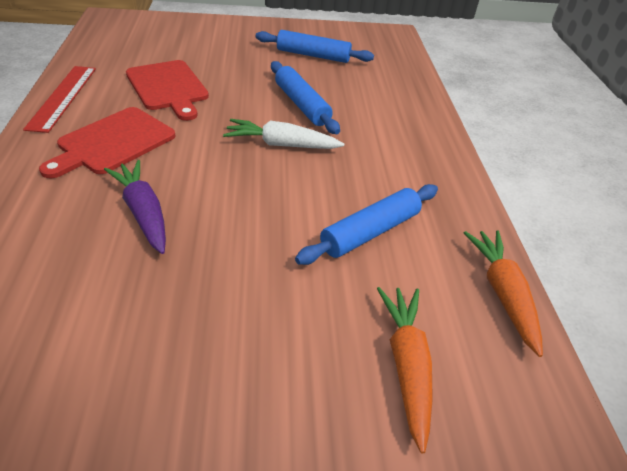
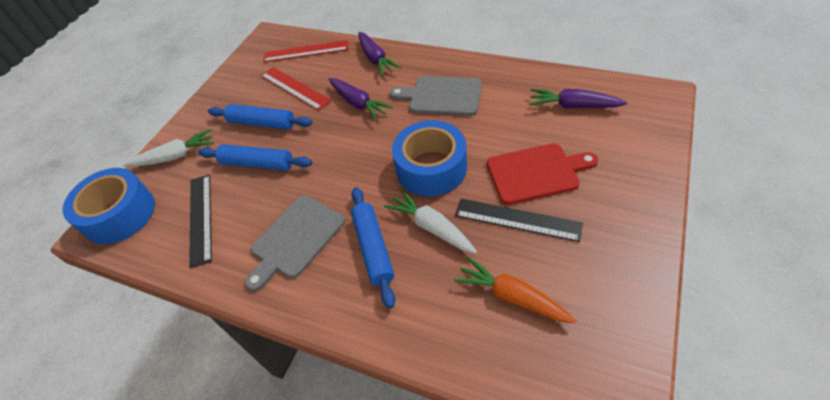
black ruler: none = 0 -> [189,175,212,268] [455,199,583,242] = 2
blue tape: none = 0 -> [63,168,155,244] [392,120,467,196] = 2
grey cutting board: none = 0 -> [245,195,345,291] [390,76,482,116] = 2
orange carrot: [377,287,433,453] [464,230,543,357] = 2 -> [454,257,576,324] = 1
purple carrot: [104,160,166,254] = 1 -> [329,78,393,120] [359,32,401,76] [529,89,628,108] = 3
red cutting board: [39,107,175,179] [126,60,209,121] = 2 -> [487,143,598,205] = 1
red ruler: [23,66,96,133] = 1 -> [261,67,331,111] [263,40,348,62] = 2
white carrot: [223,119,344,149] = 1 -> [123,129,214,167] [384,189,477,254] = 2

